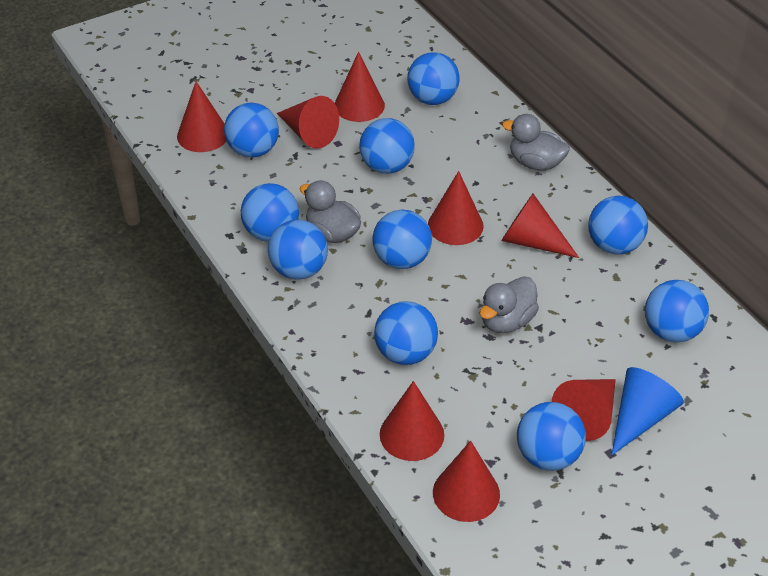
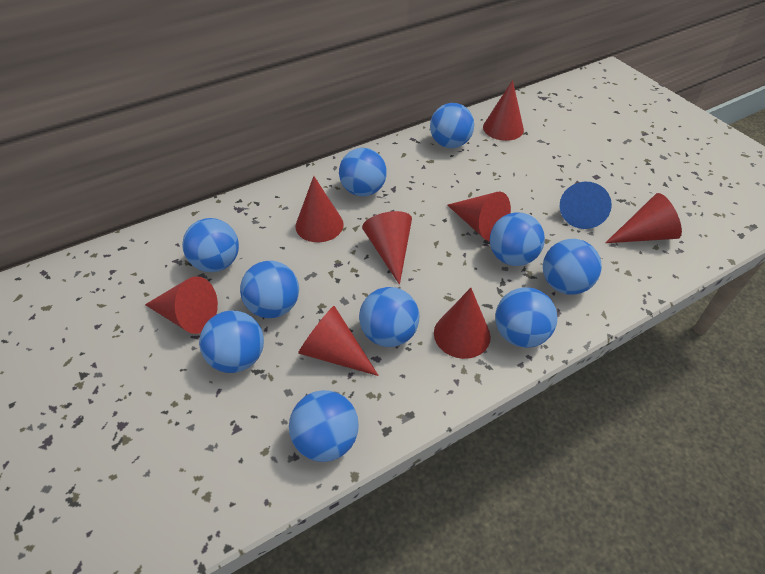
grey duck: [300,180,361,243] [480,276,539,333] [502,114,570,171] = 3 -> none = 0

